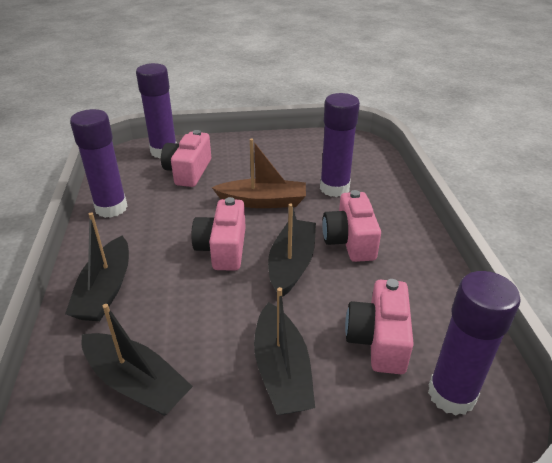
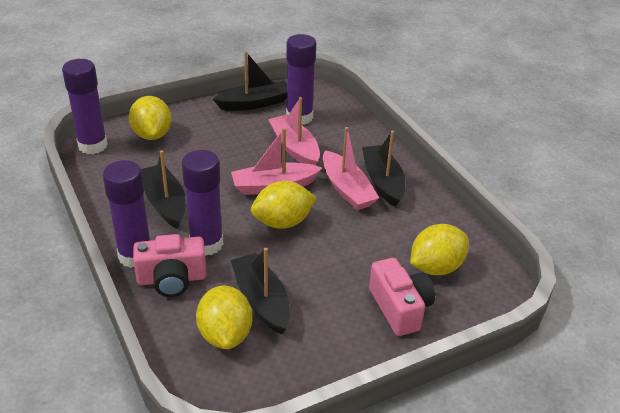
brown boat: [212,139,306,208] = 1 -> none = 0
pink boat: none = 0 -> [231,128,322,195] [268,97,320,165] [323,127,379,210] = 3
pink camera: [161,130,211,187] [192,197,246,271] [322,190,381,262] [345,279,414,374] = 4 -> [133,234,207,297] [369,258,435,336] = 2
yellow lemon: none = 0 -> [129,96,172,140] [196,286,253,349] [251,181,317,229] [410,224,469,275] = 4

